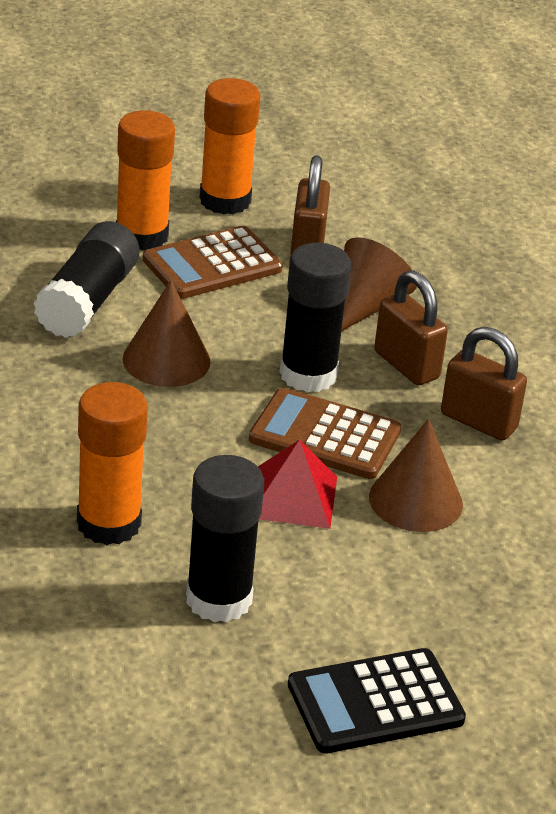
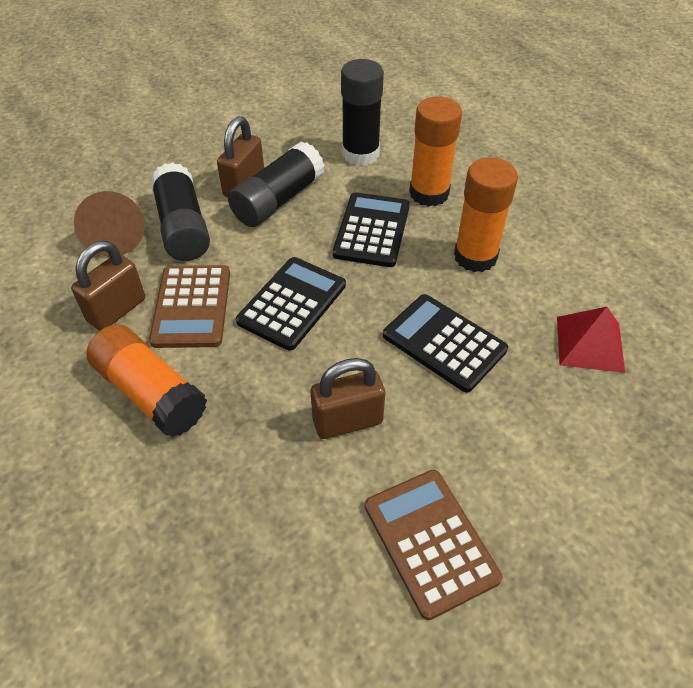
black calculator: [288,648,466,753] = 1 -> [236,257,346,351] [333,192,410,267] [383,294,508,393] = 3
brown cone: [123,280,210,387] [341,237,417,331] [369,419,463,532] = 3 -> [74,191,145,257] = 1

